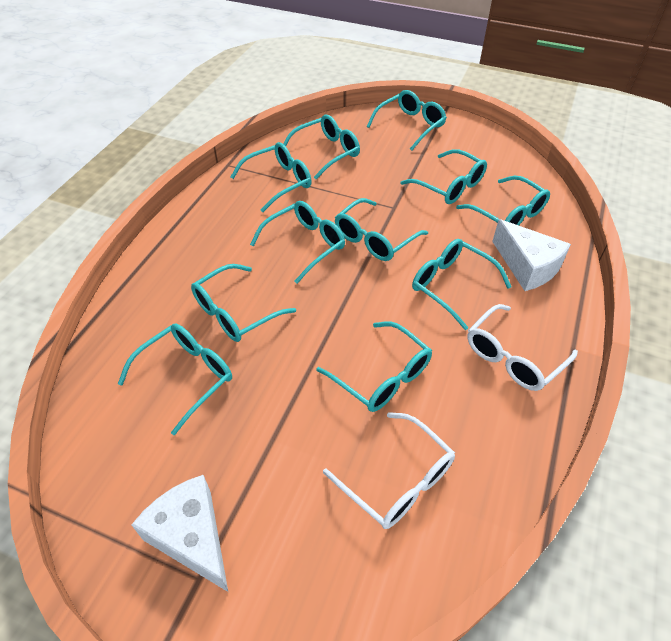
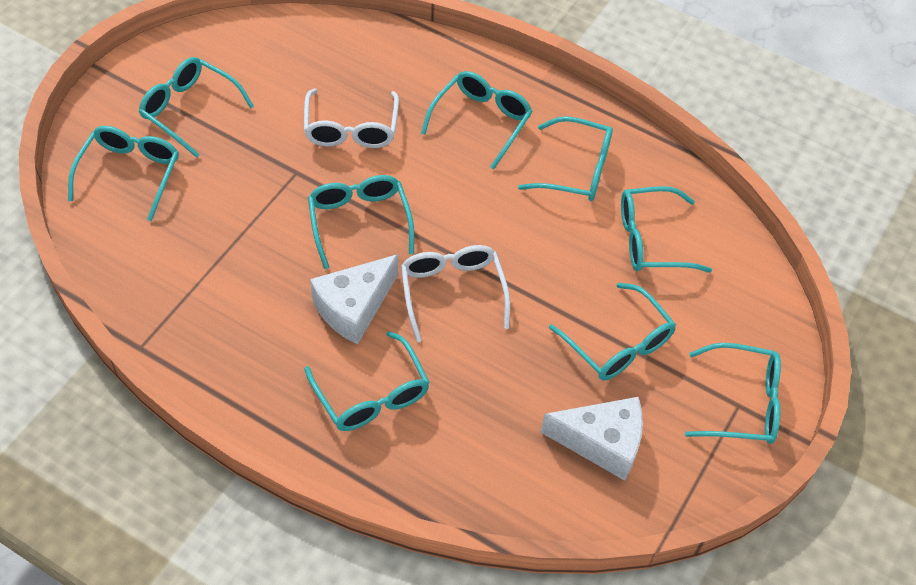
turquoise glasses: [118,324,232,436] [191,264,296,342] [230,142,312,212] [250,201,345,284] [283,115,360,179] [316,321,432,412] [335,198,428,261] [367,90,447,150] [400,149,487,204] [412,239,511,330] [456,176,550,226] = 11 -> [68,126,179,221] [139,57,254,158] [304,331,430,431] [308,175,414,269] [421,71,533,170] [518,116,613,201] [549,283,676,380] [621,186,712,273] [685,343,781,444] = 9

